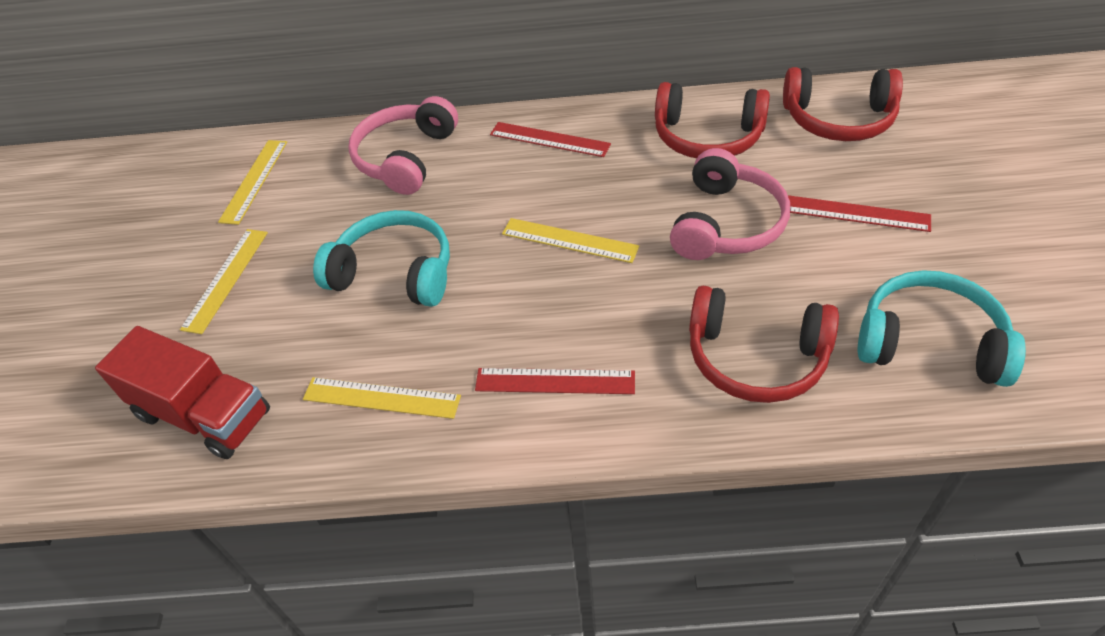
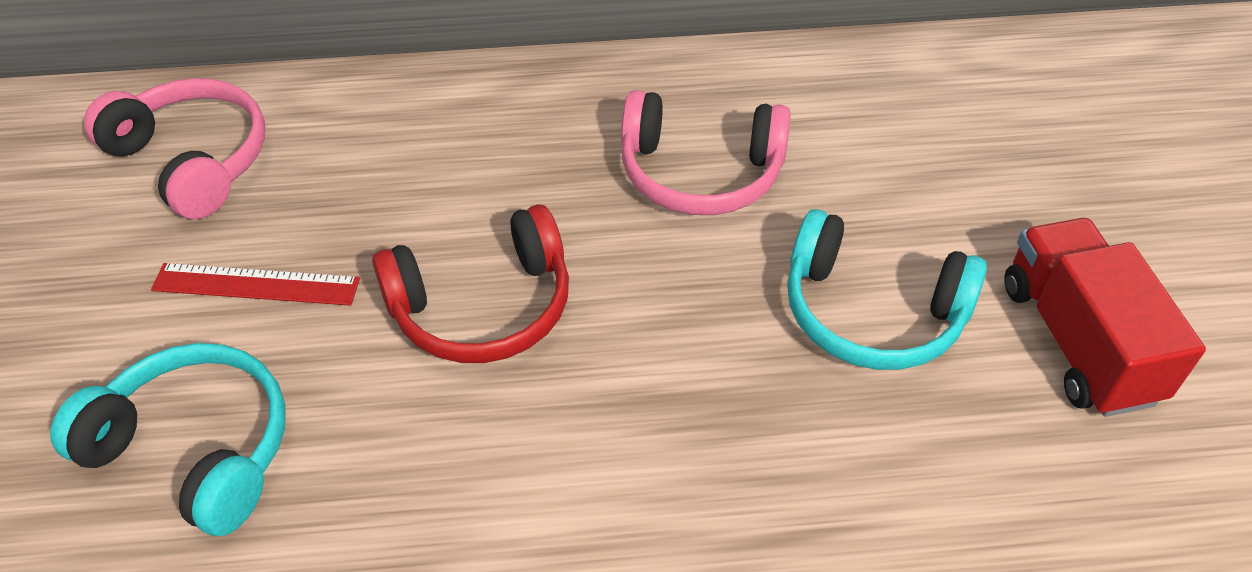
red headphones: [655,82,770,158] [689,286,839,403] [783,67,903,141] = 3 -> [372,204,569,363] = 1
red ruler: [475,368,635,394] [490,122,611,157] [788,195,931,232] = 3 -> [151,263,360,306] = 1
yellow ruler: [180,229,268,334] [218,140,287,225] [303,377,461,419] [502,218,639,263] = 4 -> none = 0

